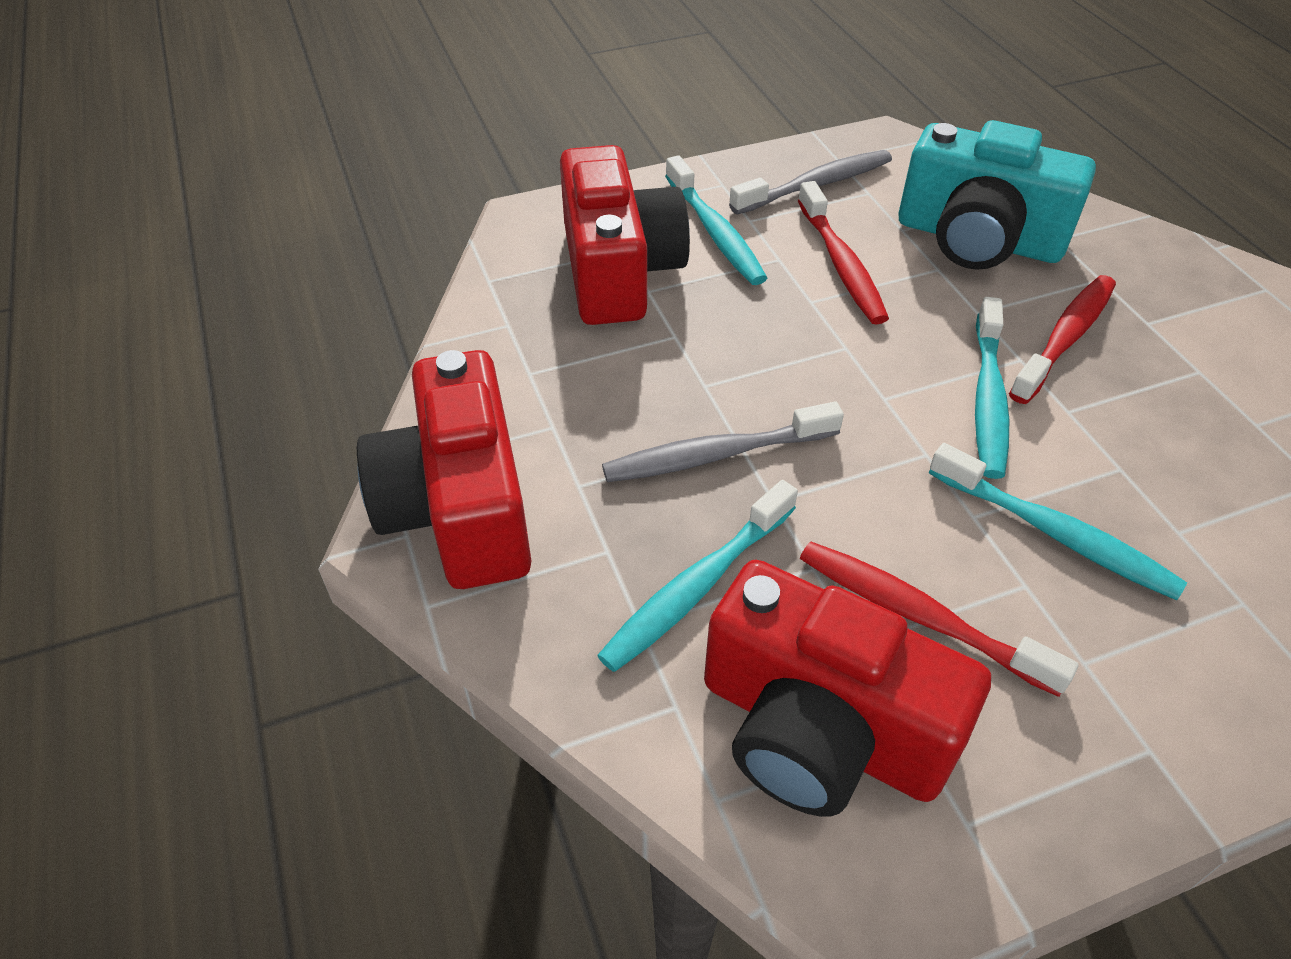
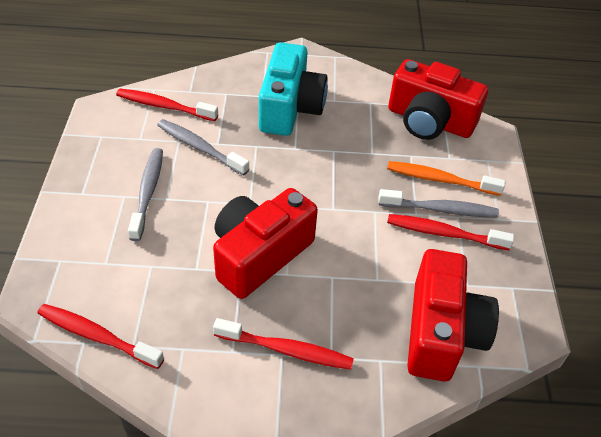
grey toothbrush: [602,402,844,482] [729,150,892,214] = 2 -> [128,148,163,241] [157,119,249,176] [378,189,499,217] = 3
orange toothbrush: none = 0 -> [387,161,506,196] = 1
red toothbrush: [798,181,889,325] [800,541,1079,697] [1009,275,1116,404] = 3 -> [37,304,164,369] [116,89,218,121] [213,318,354,370] [387,214,514,250] = 4
turquoise toothbrush: [597,480,798,672] [665,155,767,285] [929,443,1187,600] [975,297,1009,479] = 4 -> none = 0

